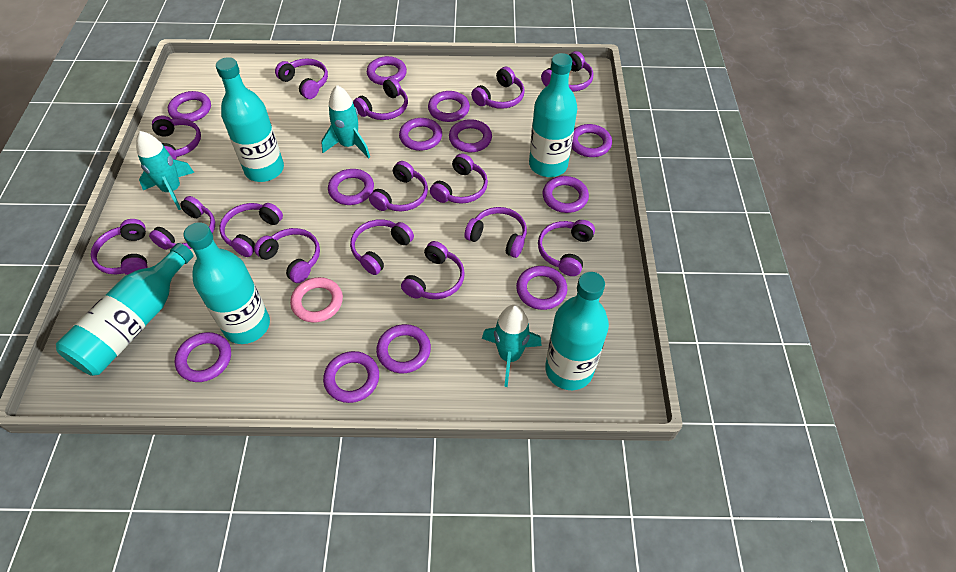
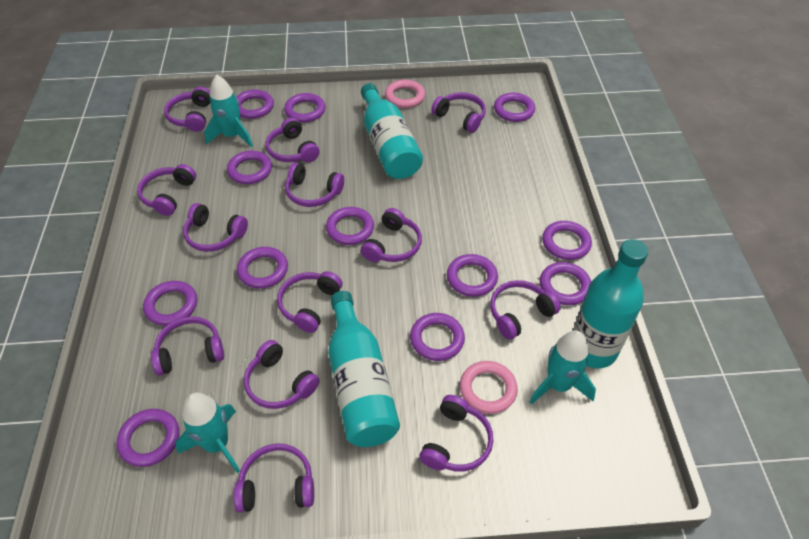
pink ring: [290,277,343,322] = 1 -> [385,80,425,108] [460,361,518,414] = 2
purple headphones: [91,219,147,275] [149,196,215,250] [152,116,201,160] [220,203,283,257] [254,228,320,283] [275,58,328,99] [350,219,414,275] [353,77,408,120] [369,161,428,211] [401,241,465,299] [430,153,488,204] [464,207,527,258] [471,67,524,109] [538,220,595,276] [541,51,593,92] = 15 -> [137,164,196,216] [151,316,224,376] [164,87,210,132] [183,203,248,252] [233,443,314,512] [244,340,319,409] [266,118,319,162] [277,271,343,333] [285,163,344,207] [361,208,422,262] [419,395,493,471] [431,92,486,133] [490,280,561,340] = 13
turquoise bottle: [56,243,194,376] [184,222,270,344] [216,57,284,182] [529,53,578,177] [545,272,609,390] = 5 -> [328,291,400,447] [361,83,423,179] [573,239,648,368] = 3

